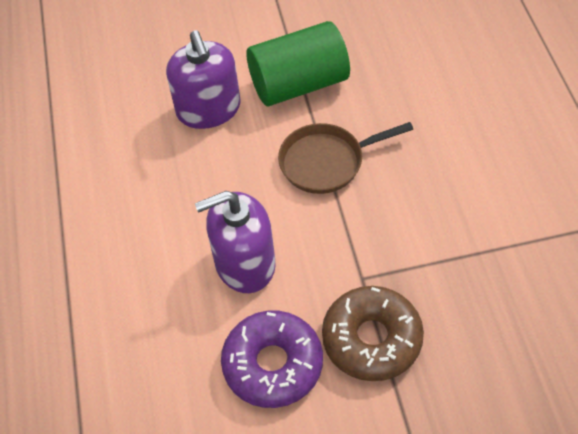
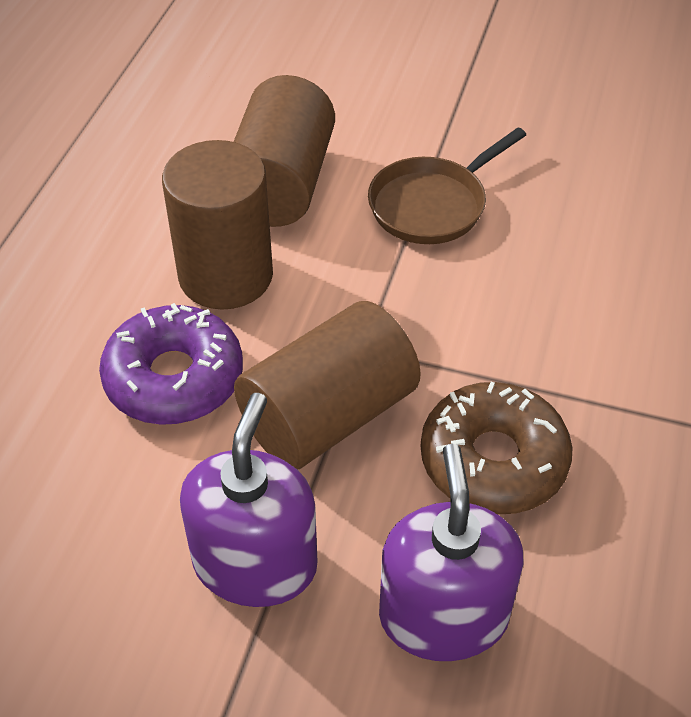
brown cylinder: none = 0 -> [162,140,273,309] [234,75,335,227] [234,301,421,470] = 3
green cylinder: [246,21,350,106] = 1 -> none = 0

